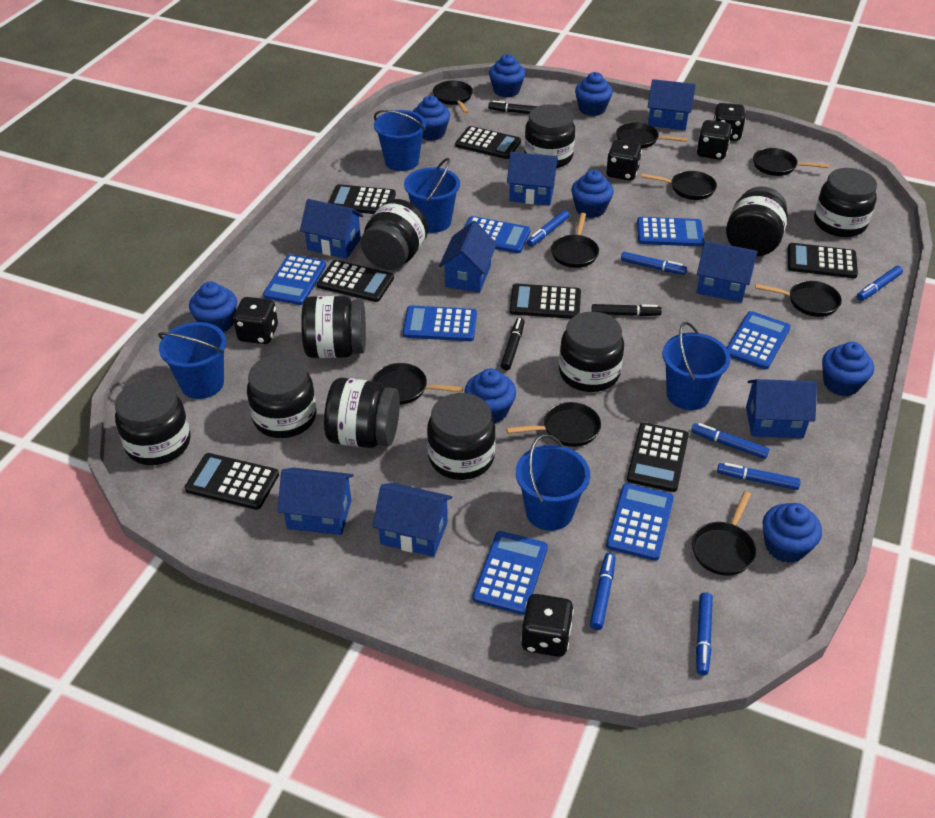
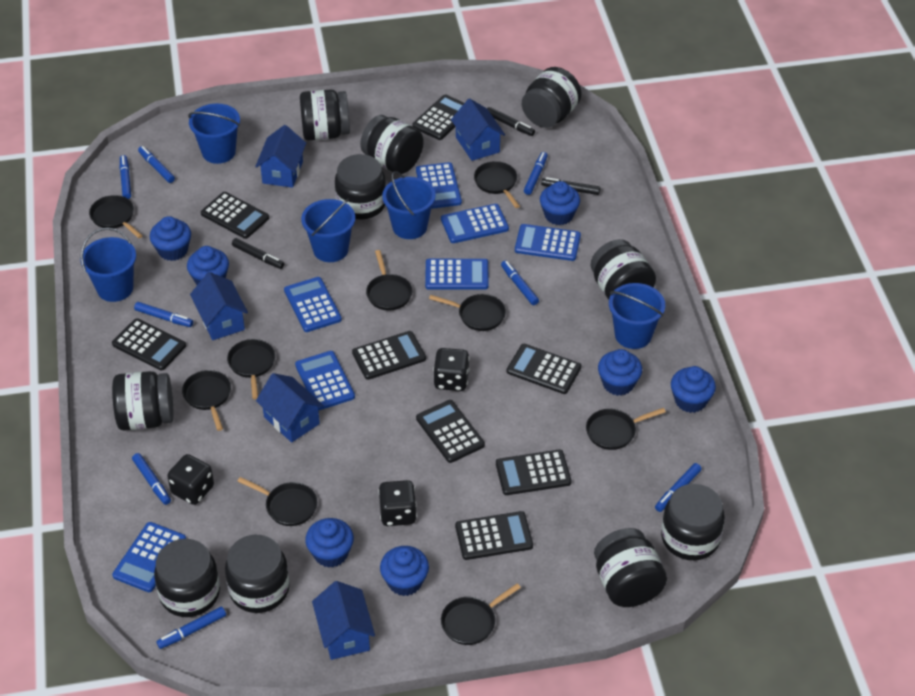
black calculator: [184,453,279,510] [317,260,394,302] [328,184,396,214] [455,126,521,159] [509,283,581,319] [627,422,689,492] [788,243,858,278] = 7 -> [112,318,186,371] [201,192,269,239] [352,331,426,380] [412,94,464,140] [416,400,485,463] [455,511,533,560] [496,450,571,495] [507,344,582,394] = 8
black dice: [233,297,278,344] [521,594,574,657] [606,140,642,181] [697,120,732,160] [713,103,746,141] = 5 -> [167,454,214,505] [378,480,417,526] [433,348,470,391] = 3
blue cupcake: [189,281,237,332] [413,96,450,141] [464,368,516,423] [489,54,525,97] [571,170,614,218] [575,72,613,116] [763,503,822,563] [822,342,874,396] = 8 -> [150,216,191,261] [187,246,229,285] [305,518,354,568] [380,546,429,596] [540,181,580,225] [598,349,642,396] [671,366,716,413] = 7
blue house: [278,468,354,535] [300,199,363,259] [373,483,452,557] [439,221,497,293] [507,152,559,205] [648,79,696,130] [696,241,757,303] [746,379,817,438] = 8 -> [190,272,248,340] [255,125,306,188] [256,373,324,443] [312,581,375,660] [451,99,505,161] = 5
blue marker: [527,210,570,247] [590,553,616,630] [621,252,687,275] [691,423,769,459] [696,592,713,676] [717,463,801,490] [857,266,903,301] = 7 -> [120,155,131,199] [132,453,171,505] [134,302,193,327] [138,146,175,183] [156,606,226,649] [501,260,539,305] [524,152,548,195] [655,463,702,512] = 8

